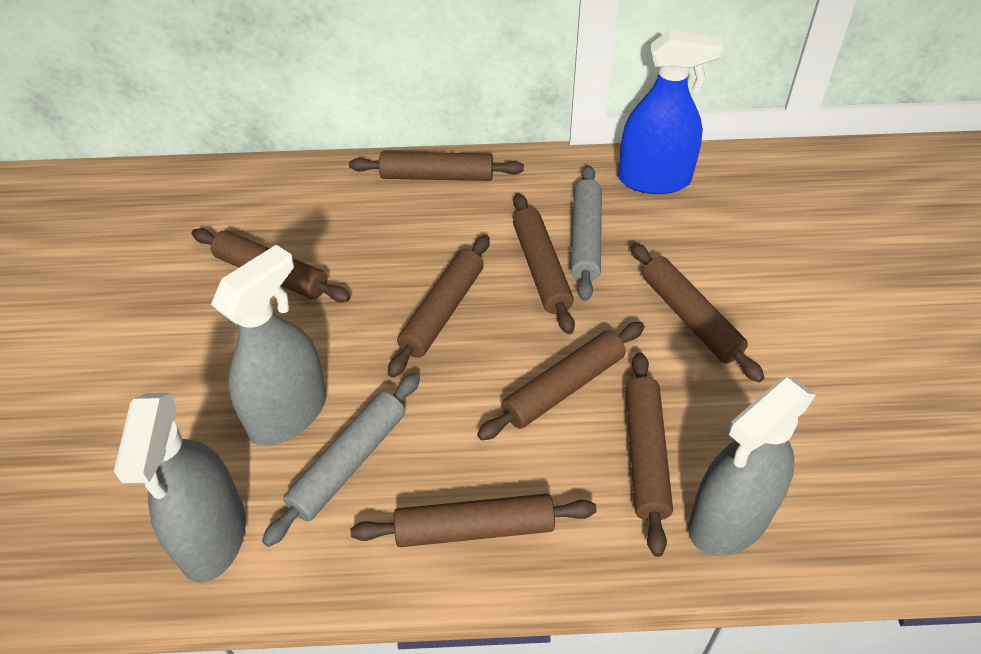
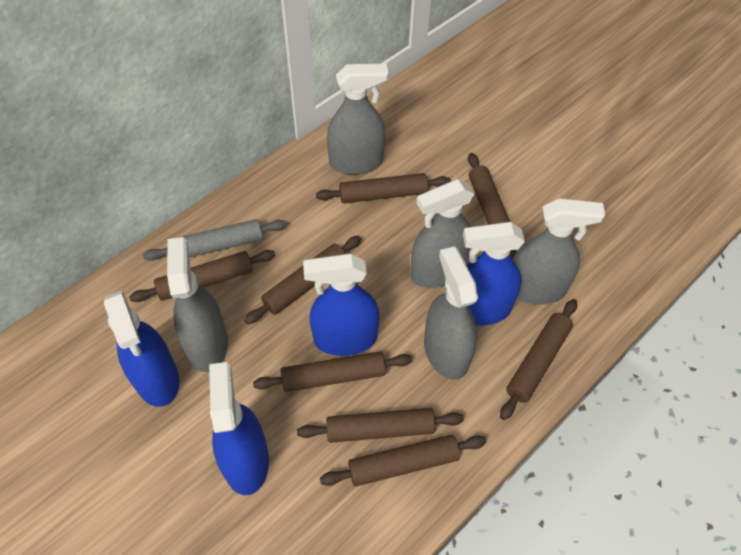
blue spray bottle: [618,30,724,194] = 1 -> [104,290,179,407] [209,362,269,495] [303,254,380,356] [463,222,525,326] = 4
grey rolling pin: [262,373,420,547] [571,165,602,301] = 2 -> [143,219,286,261] = 1
grey spray bottle: [114,393,246,583] [211,245,326,446] [688,377,816,556] = 3 -> [167,237,228,372] [327,64,389,175] [410,179,474,288] [424,246,478,380] [513,199,605,305] = 5

